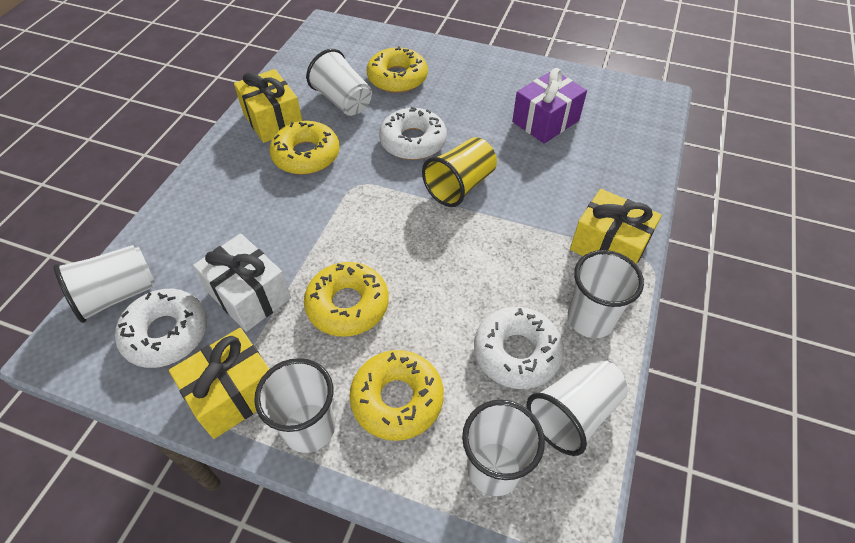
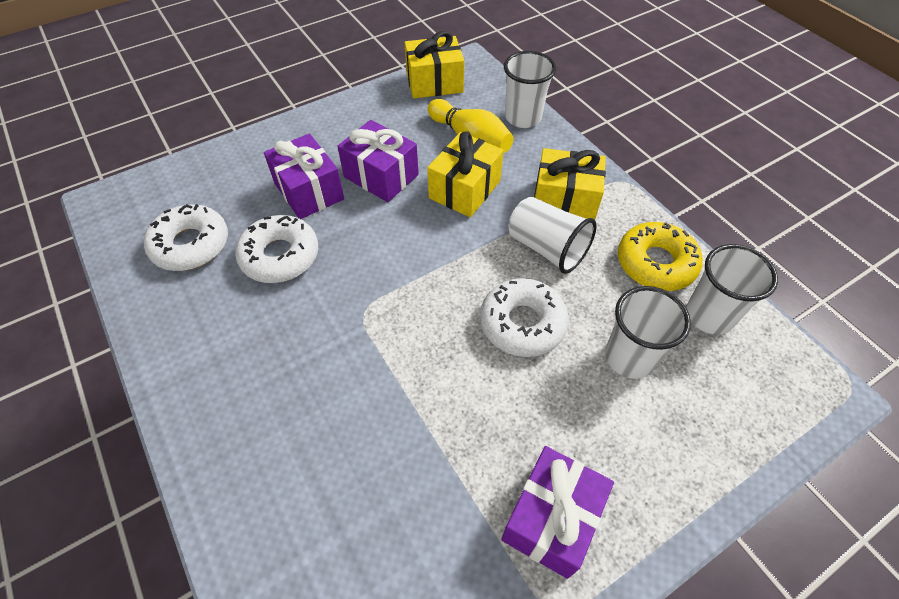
purple gift: [512,68,587,144] = 1 -> [264,133,344,219] [337,120,419,202] [501,446,614,579] = 3
white cup: [54,245,155,323] [254,358,335,453] [306,49,372,116] [462,400,545,496] [526,356,628,456] [568,250,644,338] = 6 -> [504,51,556,128] [509,197,597,274] [605,286,691,379] [686,244,778,335] = 4
white gift: [193,234,291,332] = 1 -> none = 0
yellow bowling pin: none = 0 -> [428,99,513,153] = 1
yellow cup: [422,137,497,207] = 1 -> none = 0
yellow donut: [269,121,339,175] [304,262,389,337] [349,350,444,441] [367,46,428,93] = 4 -> [618,222,703,291] = 1

